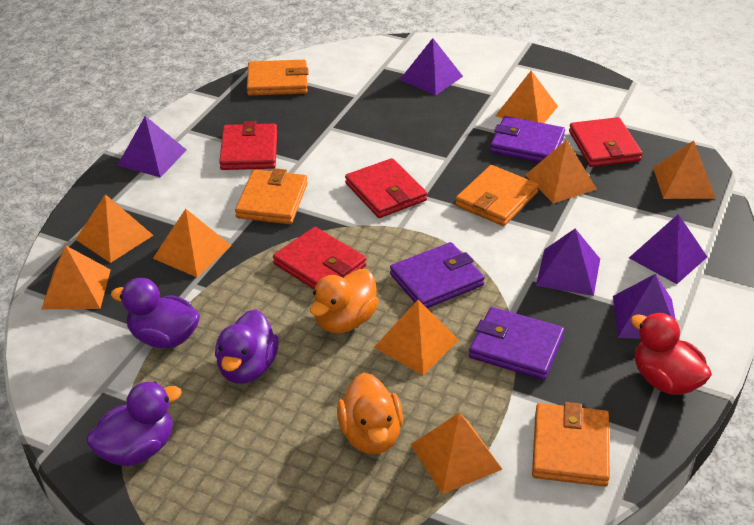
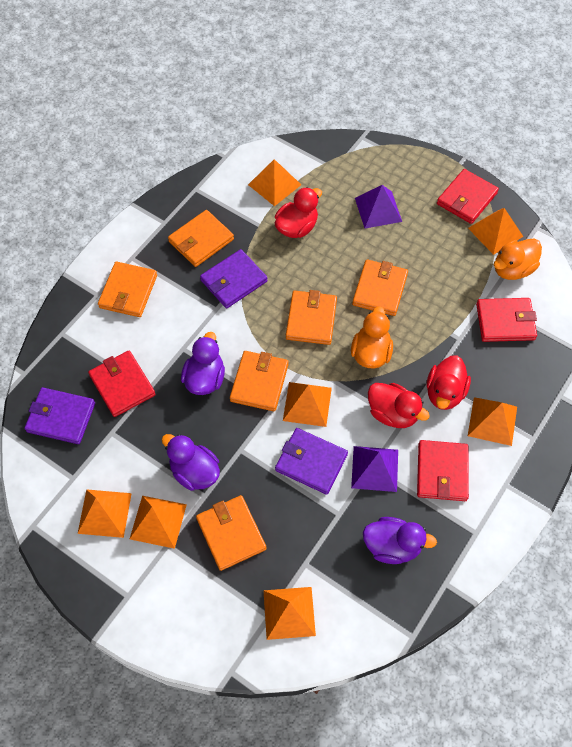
orange pyramid: [42,245,111,309] [75,194,153,263] [153,209,231,277] [374,300,459,375] [411,413,503,494] [495,70,558,123] [526,140,597,203] [653,140,716,199] = 8 -> [78,489,132,538] [130,496,187,549] [248,159,301,206] [263,587,316,640] [283,382,332,427] [468,208,524,255] [468,397,517,446] = 7
orange wallet: [235,168,308,224] [247,60,308,96] [455,165,539,226] [532,402,610,487] = 4 -> [98,262,157,317] [168,210,234,267] [196,495,267,571] [230,351,289,411] [286,290,337,345] [352,259,408,316] = 6
purple pyramid: [117,116,187,178] [400,38,463,96] [536,229,600,296] [613,274,676,339] [629,214,707,284] = 5 -> [351,446,398,492] [355,185,402,228] = 2
red duck: [631,313,712,395] = 1 -> [275,187,322,238] [368,383,430,428] [427,355,471,410] = 3

